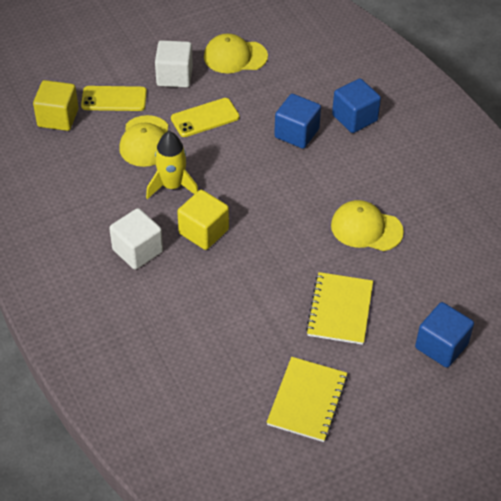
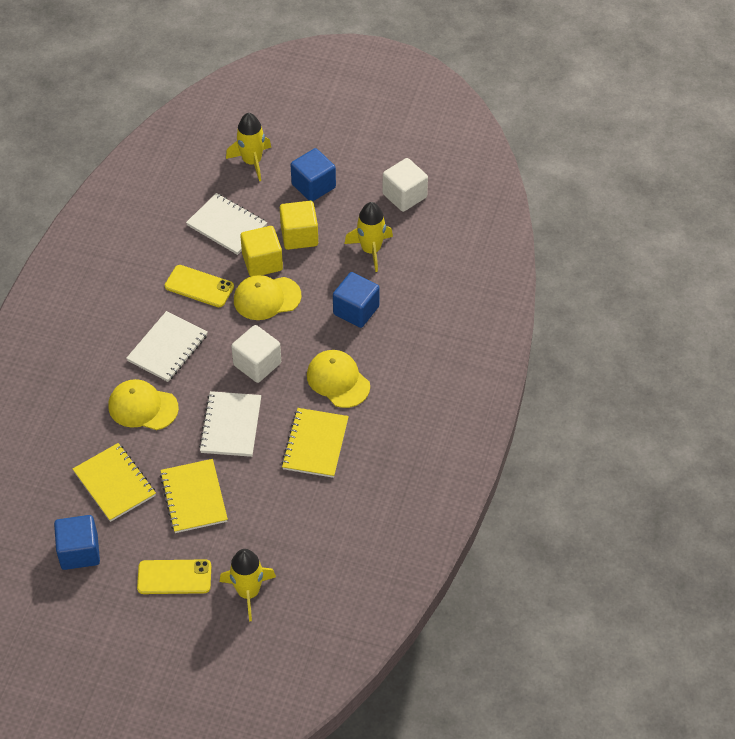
white notebook: none = 0 -> [126,311,208,382] [186,193,267,255] [199,391,261,457] = 3
yellow notebook: [266,357,348,442] [306,272,373,345] = 2 -> [73,443,156,522] [160,459,228,533] [281,408,349,478] = 3
yellow rocket: [146,131,198,199] = 1 -> [220,549,276,621] [226,113,271,181] [344,202,393,272] = 3

